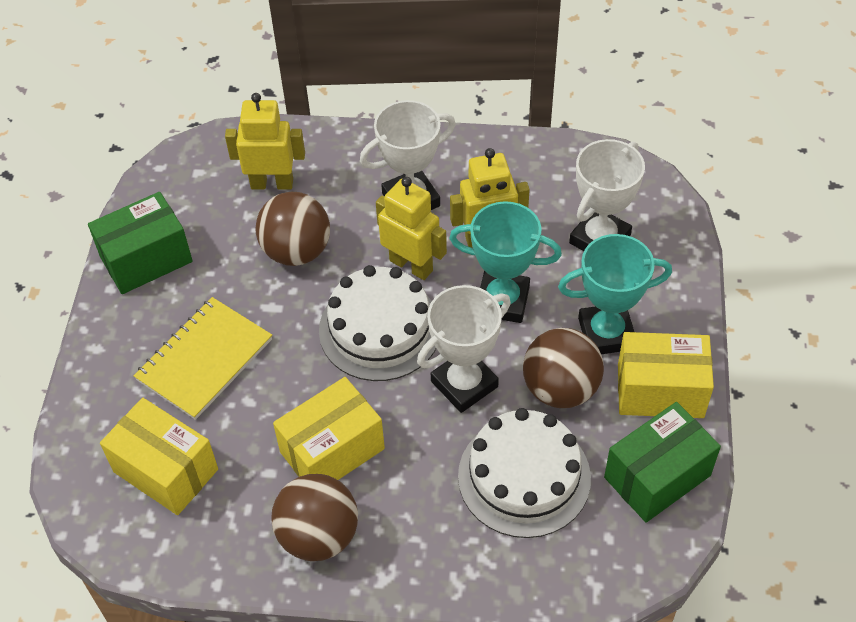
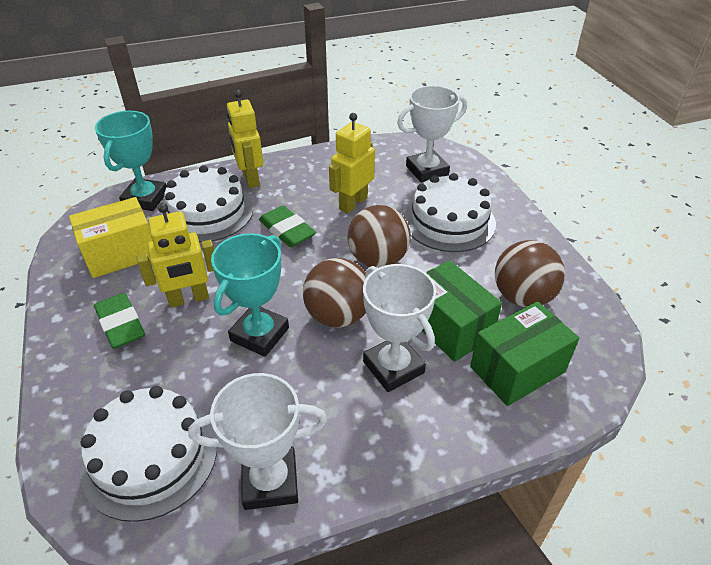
green eraser: none = 0 -> [94,293,145,349] [259,206,316,247] = 2
white cake: [319,265,436,381] [458,408,591,538] = 2 -> [80,386,217,522] [162,165,253,242] [404,173,496,252] = 3
yellow box: [100,398,218,515] [273,377,385,480] [618,332,714,418] = 3 -> [69,197,152,278] = 1
yellow notebook: [134,297,272,420] = 1 -> none = 0

